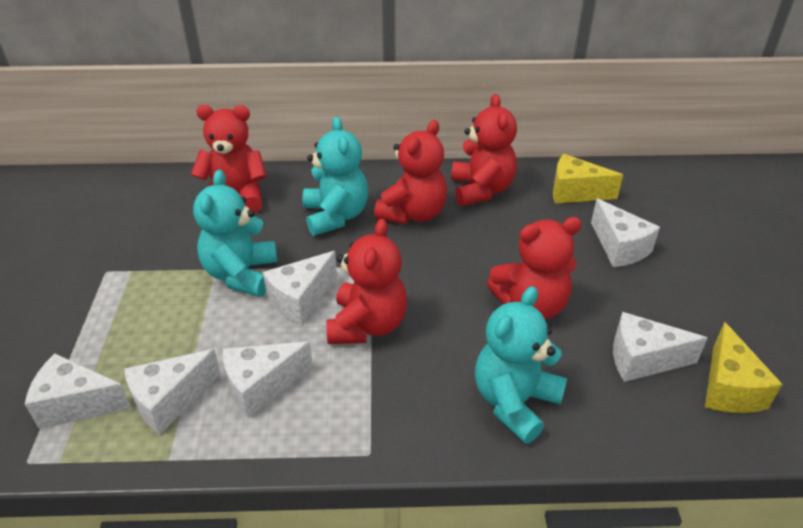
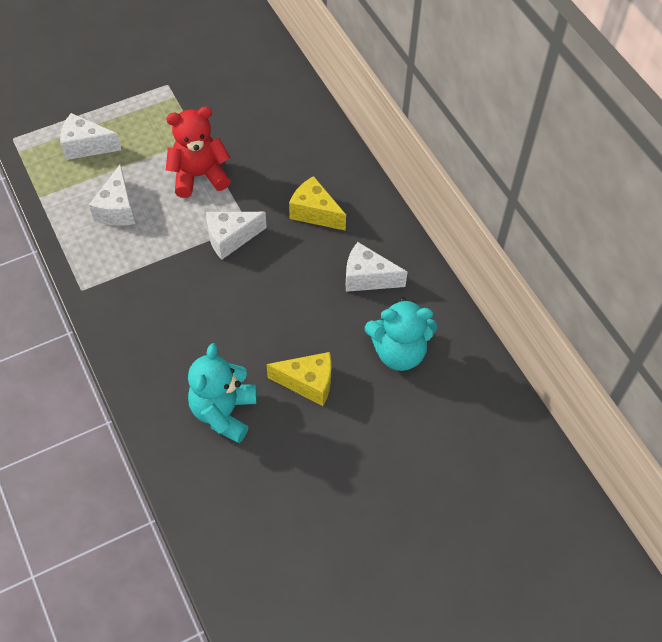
red teddy bear: [191,105,267,213] [326,219,407,344] [374,120,447,224] [451,94,517,206] [487,217,582,319] = 5 -> [166,107,230,198] = 1
turquoise teddy bear: [193,170,277,297] [302,117,368,236] [475,286,567,444] = 3 -> [188,343,257,443] [365,297,437,371] = 2
white cheese: [25,354,132,429] [124,349,221,435] [223,341,313,418] [263,251,337,324] [591,198,660,267] [613,312,707,382] = 6 -> [60,113,121,160] [89,164,135,226] [206,212,267,260] [346,242,408,292] = 4

